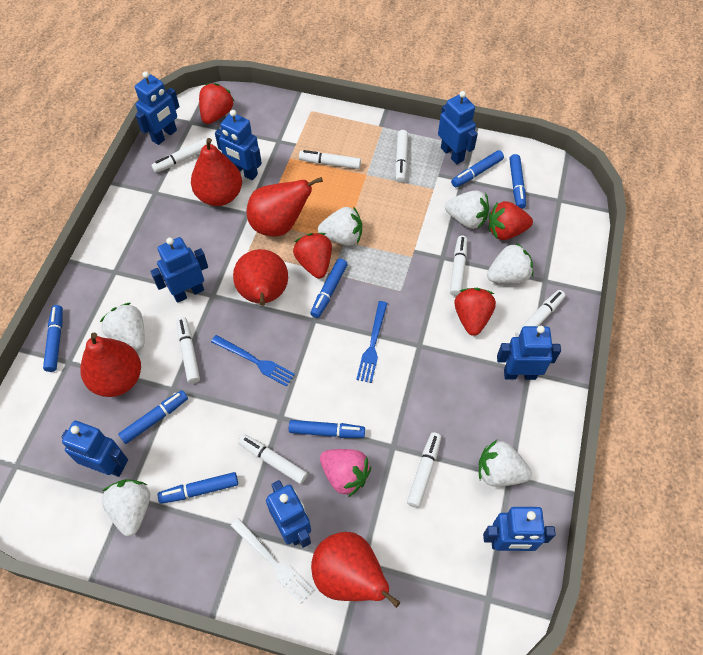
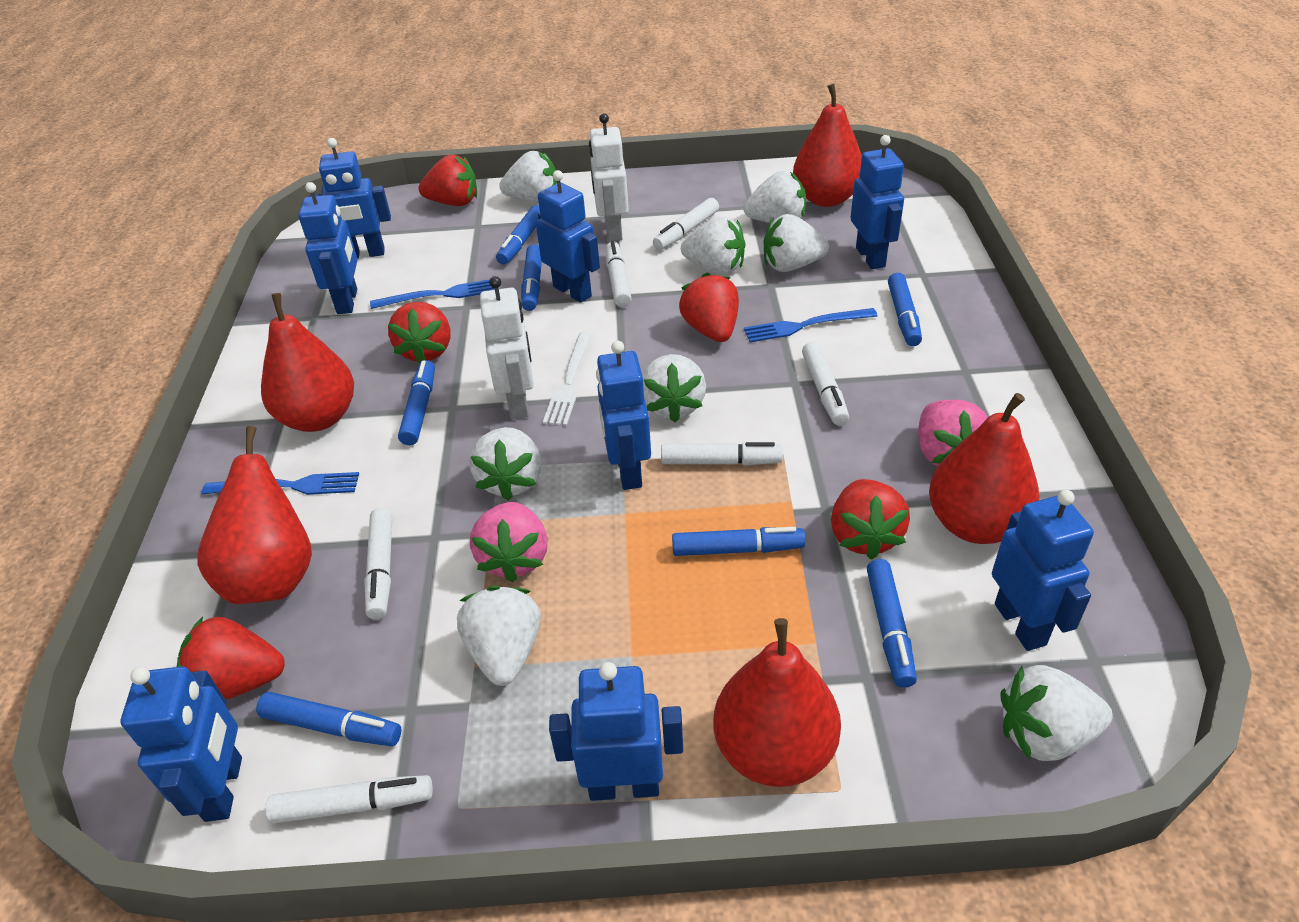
blue fork: [211,335,295,387] [356,301,388,383] = 2 -> [202,472,359,495] [370,279,495,309] [744,308,877,342] = 3
pink strawberry: [320,449,371,497] = 1 -> [470,502,548,583] [918,400,988,466] = 2
red strawberry: [199,83,235,124] [293,233,332,278] [454,288,496,336] [489,201,533,240] = 4 -> [177,617,285,700] [388,302,451,363] [418,155,477,206] [679,272,739,342] [831,479,910,560] = 5
white marker: [152,138,207,173] [177,317,200,383] [238,434,308,484] [299,150,361,169] [395,130,408,183] [407,432,441,508] [450,236,467,296] [515,290,565,337] = 8 -> [265,775,433,824] [364,508,392,619] [606,241,632,307] [653,198,719,250] [661,442,783,466] [802,342,849,425] = 6
white robot: none = 0 -> [480,276,534,419] [589,113,629,242] = 2
white strawberry: [100,303,145,350] [101,479,150,536] [318,206,362,246] [445,190,489,229] [479,440,532,487] [487,243,533,283] = 6 -> [457,586,541,686] [469,427,541,501] [499,151,557,202] [642,354,706,422] [681,216,745,274] [743,171,806,223] [763,214,829,272] [1000,665,1113,761] = 8

